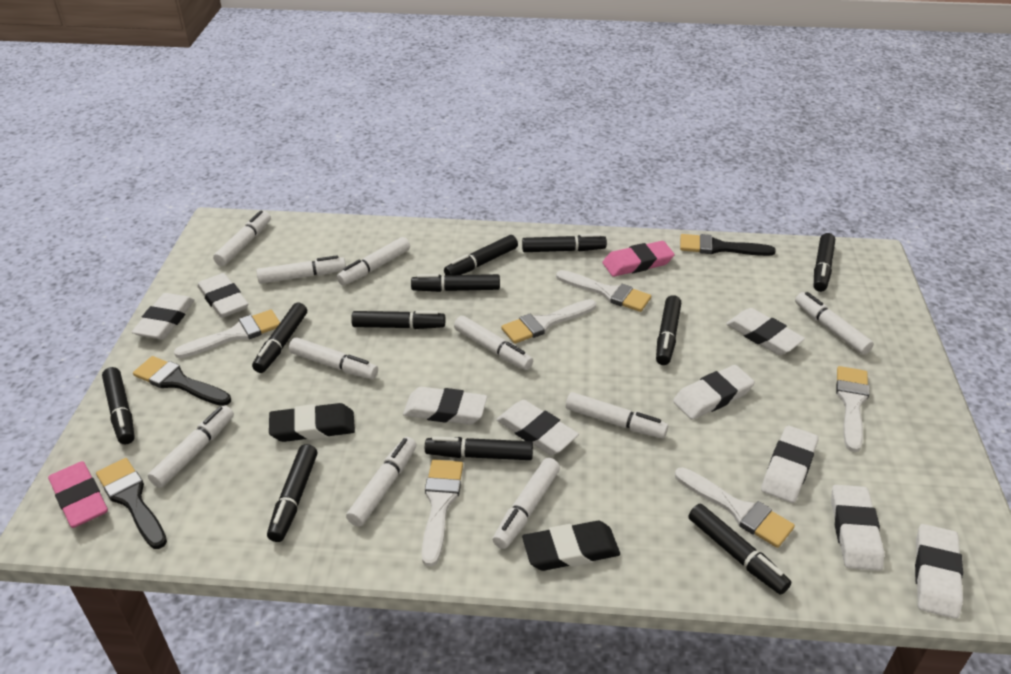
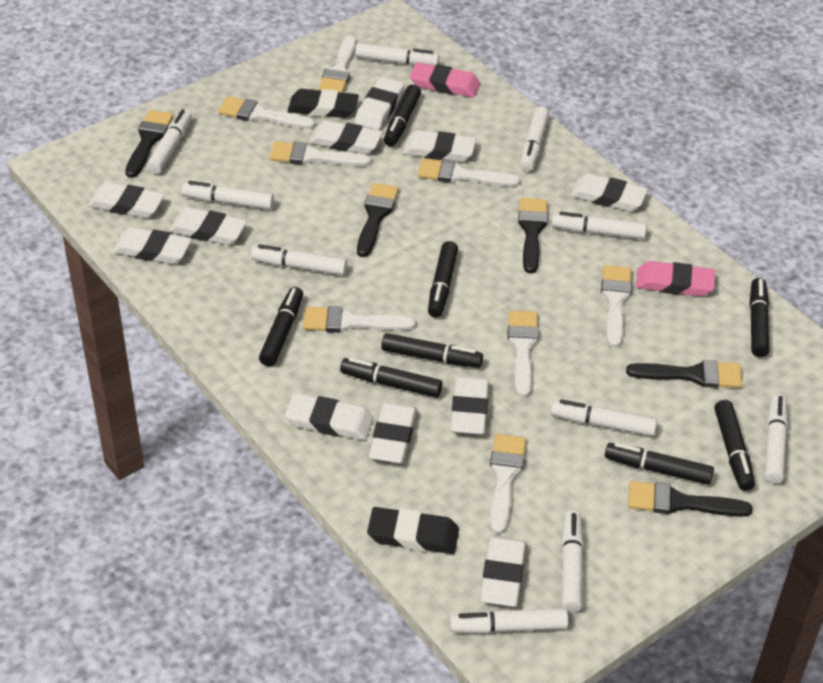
black brush: [96,458,167,549] [133,356,231,406] [680,234,776,256] = 3 -> [125,110,173,178] [357,183,399,257] [518,198,548,274] [626,360,743,388] [628,481,753,517] = 5
black marker: [102,367,135,444] [252,303,307,373] [267,444,317,542] [351,311,445,329] [411,274,500,292] [425,436,533,460] [444,235,518,275] [522,234,607,252] [656,295,681,365] [689,504,791,595] [814,233,835,292] = 11 -> [259,287,303,366] [340,358,442,398] [381,333,483,368] [384,84,421,147] [428,241,458,318] [605,443,714,485] [714,400,755,491] [750,278,769,357] = 8
white brush: [174,310,280,358] [422,460,463,567] [501,299,596,344] [556,270,651,312] [675,467,795,548] [836,366,870,452] = 6 -> [218,96,315,129] [270,141,371,166] [303,306,416,333] [318,35,356,93] [418,158,520,187] [490,434,526,534] [508,311,539,397] [601,265,632,348] = 8
white eraser: [132,293,195,339] [197,273,248,318] [403,387,487,425] [497,400,579,455] [673,365,755,420] [726,308,805,355] [761,425,819,503] [831,485,884,571] [915,524,963,619] = 9 -> [88,182,165,218] [112,227,192,264] [169,207,247,245] [285,393,373,440] [309,120,383,154] [355,77,405,130] [369,402,417,464] [403,130,476,162] [451,377,489,435] [480,536,526,607] [570,173,648,211] = 11

